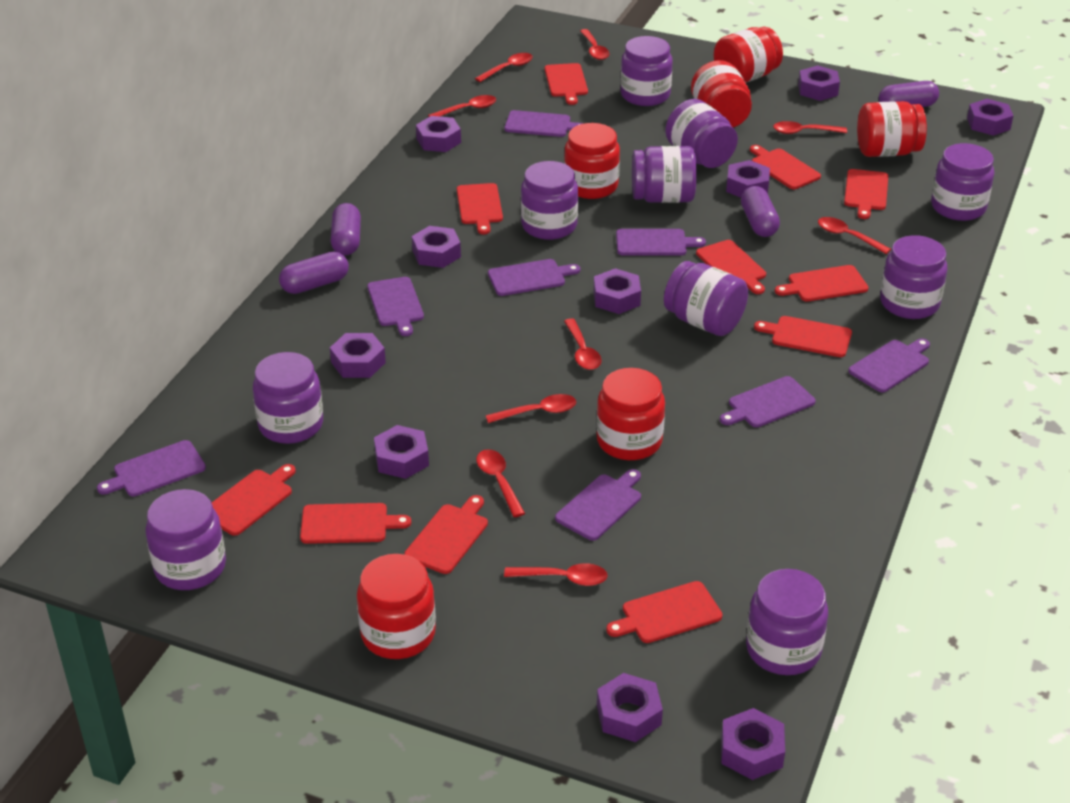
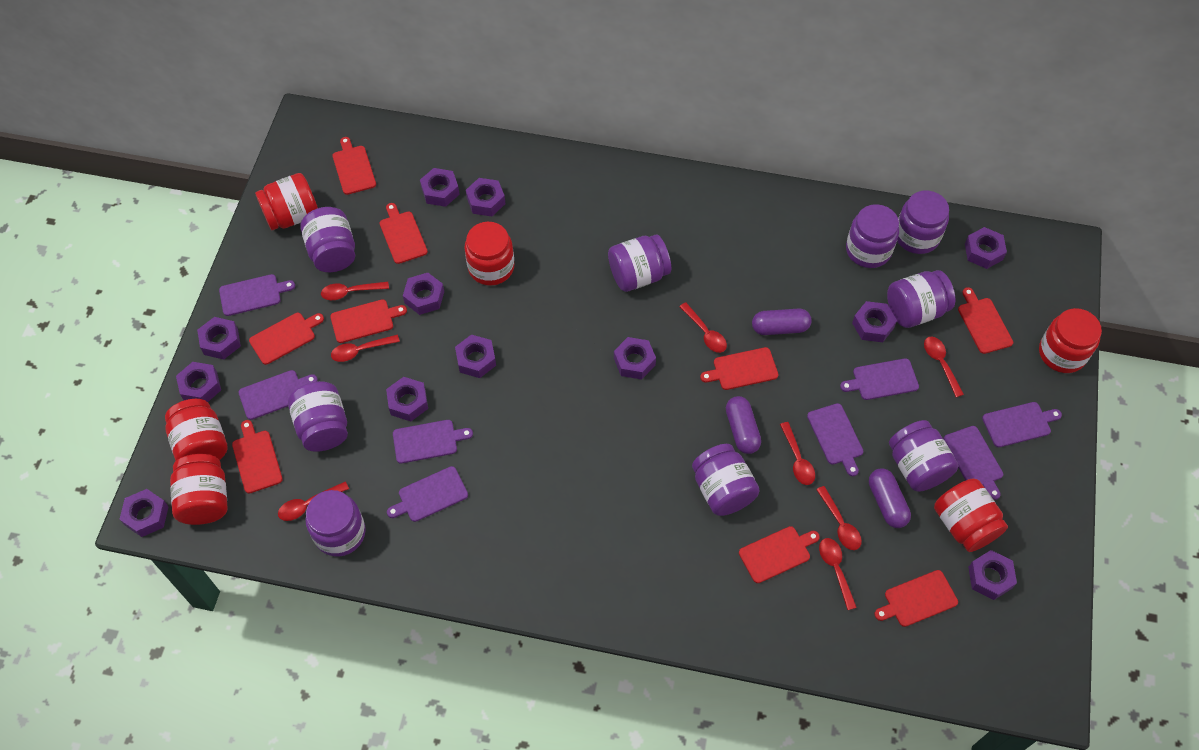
purple capsule: [279,252,349,294] [331,203,361,255] [741,186,780,237] [879,81,939,107] = 4 -> [726,396,761,454] [752,308,812,335] [869,468,911,528] = 3
purple jar: [145,489,226,590] [253,352,323,444] [521,161,578,240] [620,36,673,106] [632,146,697,203] [664,261,748,336] [665,99,738,168] [746,569,828,675] [880,235,947,319] [931,143,994,221] = 10 -> [288,381,348,452] [300,207,355,272] [305,490,366,556] [608,234,671,292] [692,444,760,516] [846,204,899,268] [887,270,955,328] [889,420,959,492] [897,191,949,254] = 9
purple nut: [330,333,386,378] [374,425,429,479] [412,226,461,268] [416,116,461,152] [593,268,641,314] [597,673,663,742] [721,708,785,780] [726,160,770,198] [798,65,840,101] [967,99,1013,136] = 10 -> [119,489,169,537] [176,362,221,402] [197,317,241,360] [386,377,428,421] [403,273,444,315] [420,168,460,207] [455,335,496,378] [466,178,505,216] [614,337,656,379] [852,301,897,342] [965,227,1007,269] [968,550,1017,600] = 12
red cutting board: [212,464,296,536] [300,503,411,544] [404,495,488,574] [457,183,503,234] [545,63,588,105] [606,581,722,643] [696,240,766,294] [750,145,821,189] [754,316,852,357] [775,265,869,302] [844,169,888,219] = 11 -> [232,420,283,494] [249,313,324,365] [330,299,407,343] [332,137,376,195] [380,203,428,264] [700,347,778,390] [739,526,820,583] [874,570,958,627] [958,287,1013,354] = 9
red spoon: [428,95,496,117] [475,53,533,82] [476,449,525,517] [485,394,576,423] [504,563,608,586] [564,318,601,370] [580,29,610,60] [773,121,847,134] [818,217,891,254] = 9 -> [278,481,349,521] [321,282,389,300] [331,335,400,362] [679,302,727,353] [780,422,815,485] [816,486,862,550] [819,538,857,610] [924,337,964,397] = 8

